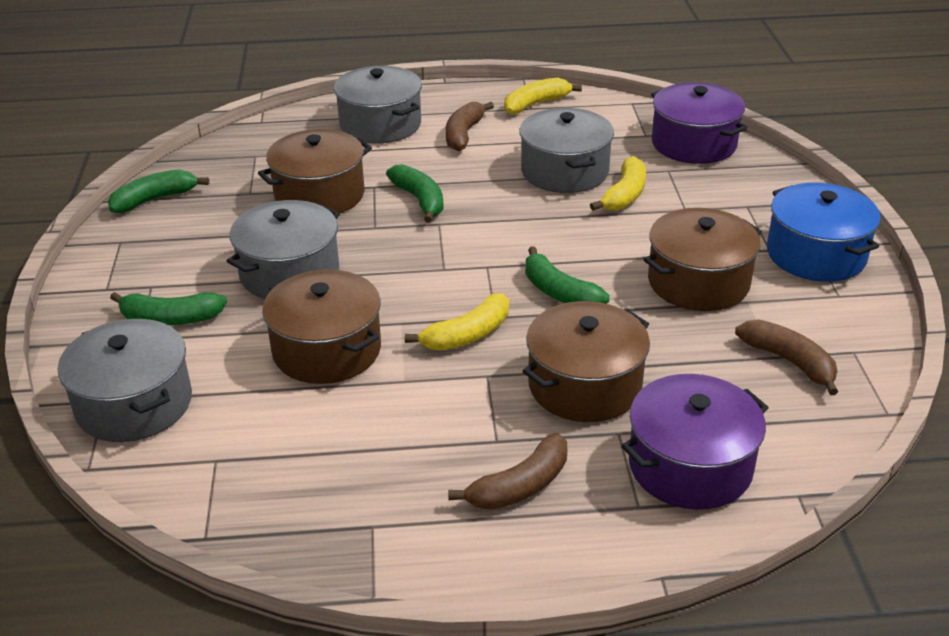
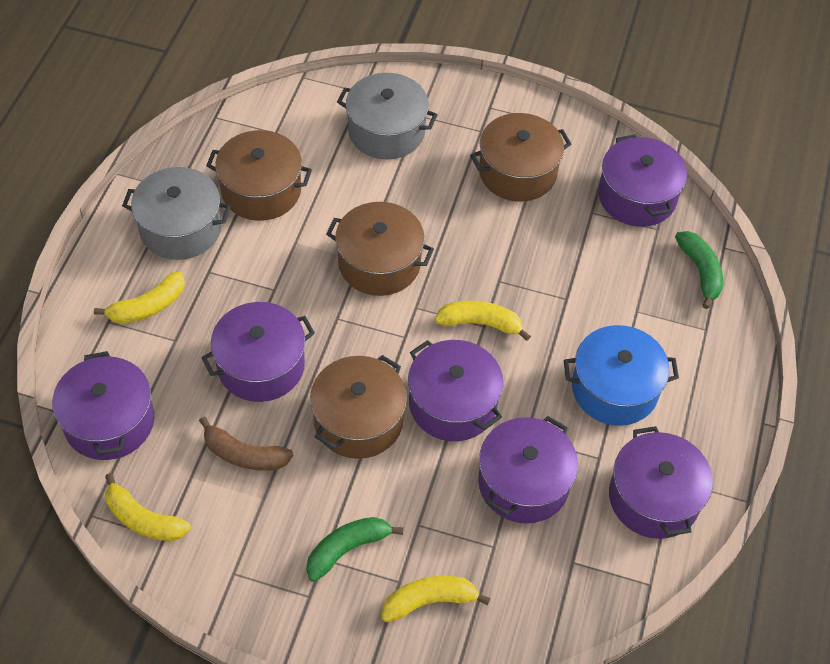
brown banana: [446,102,494,151] [448,433,567,510] [735,319,838,395] = 3 -> [199,417,293,471] = 1
green banana: [108,169,209,213] [110,292,227,325] [386,164,444,223] [525,246,610,304] = 4 -> [306,517,403,582] [675,231,723,309] = 2
grey pot: [58,319,192,442] [227,200,340,299] [334,66,422,144] [519,108,614,193] = 4 -> [122,167,231,260] [337,73,438,159] = 2
purple pot: [621,374,769,510] [651,83,747,164] = 2 -> [52,351,154,460] [201,302,315,402] [408,340,503,441] [478,416,578,523] [598,134,687,227] [609,426,713,539] = 6
yellow banana: [405,293,509,351] [504,78,582,114] [590,156,646,211] = 3 -> [94,271,185,324] [105,473,191,541] [382,576,491,622] [435,301,531,341] = 4

